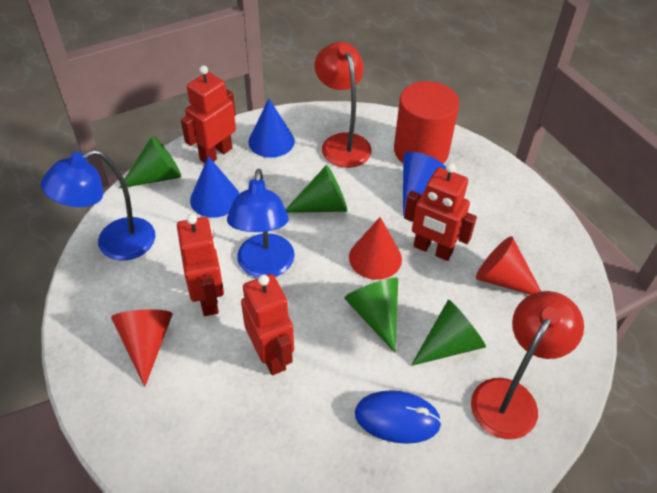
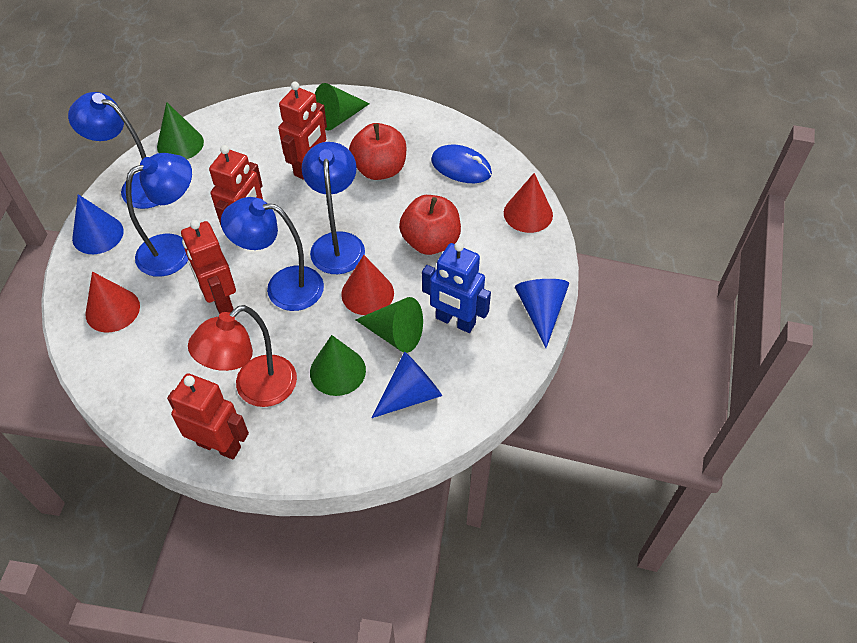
blue lamp: [41,149,155,261] [227,169,295,278] = 2 -> [68,92,158,209] [126,153,192,277] [221,197,324,311] [302,142,365,274] = 4
blue robot: none = 0 -> [422,242,491,333] = 1
red apple: none = 0 -> [349,123,407,180] [399,195,461,255] = 2
red cylinder: [394,81,459,163] = 1 -> none = 0
red lamp: [314,42,372,168] [471,291,584,439] = 2 -> [188,305,297,407] = 1

